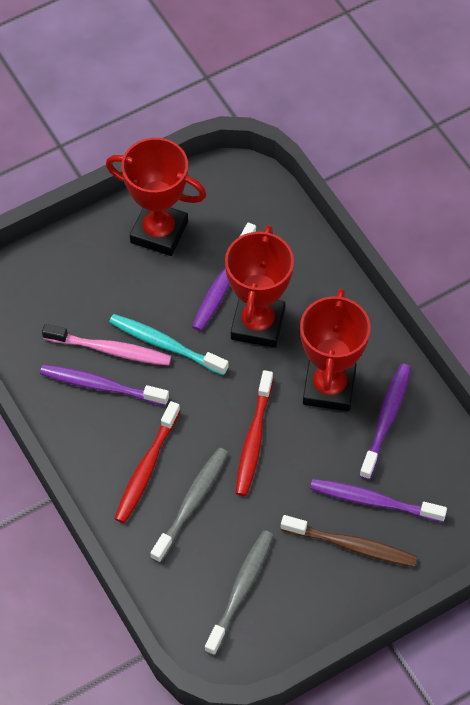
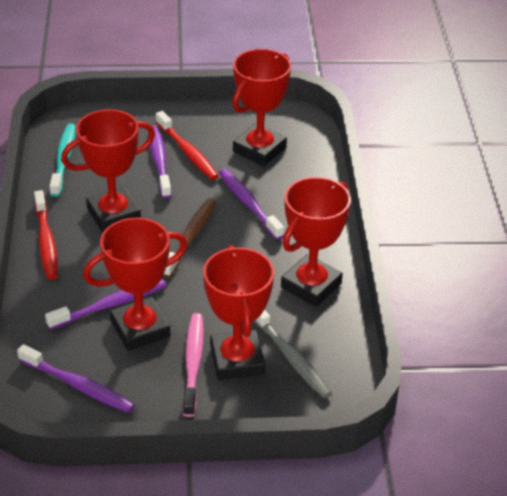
grey toothbrush: [151,448,228,563] [204,530,274,656] = 2 -> [254,309,332,398] = 1
red trophy: [106,138,206,256] [225,225,294,348] [300,288,370,411] = 3 -> [61,109,155,232] [83,218,188,351] [203,245,274,380] [232,49,291,166] [281,177,351,307] = 5

